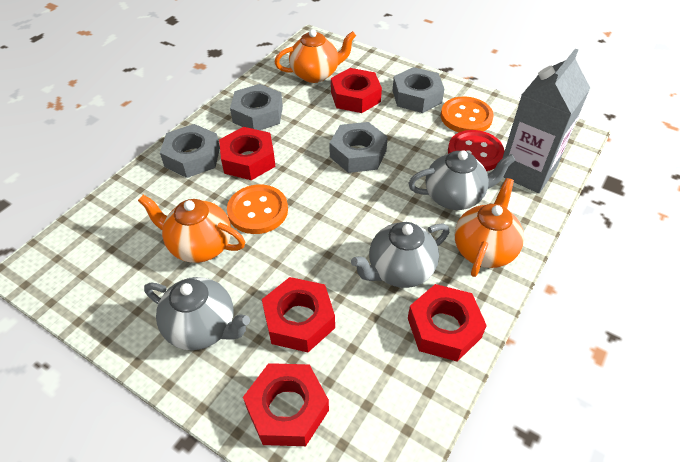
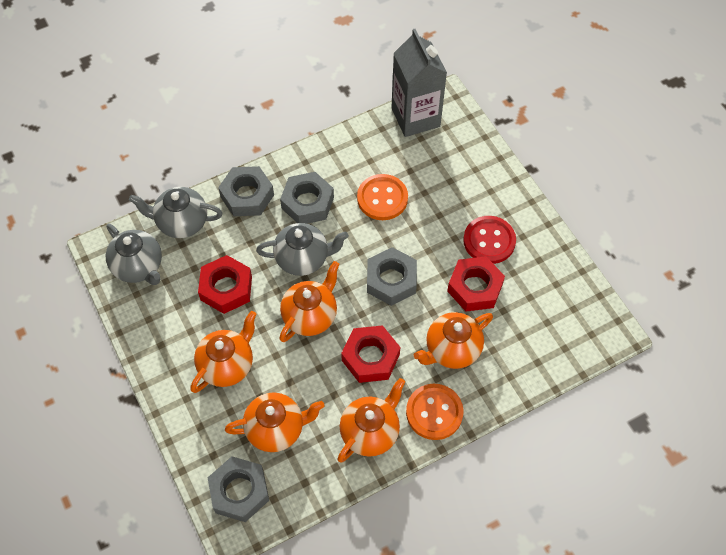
orange teapot: [138,195,245,263] [275,29,356,83] [455,178,524,277] = 3 -> [190,311,256,393] [225,392,325,452] [279,261,339,342] [337,378,405,463] [414,312,493,369] = 5
red nut: [219,127,276,180] [243,363,329,446] [262,277,335,352] [331,68,382,113] [408,284,487,362] = 5 -> [198,255,252,314] [341,325,400,383] [447,256,505,311] = 3

